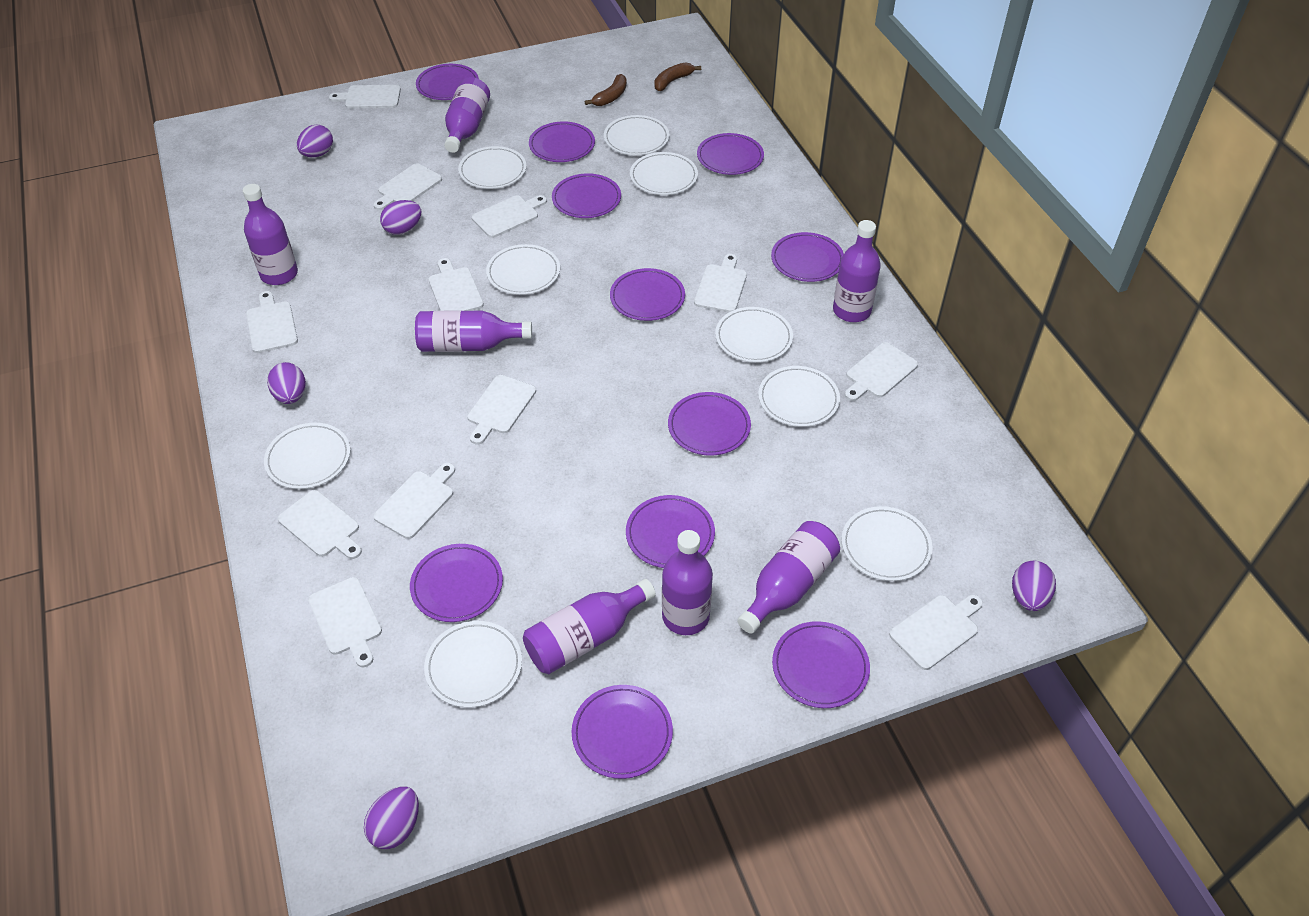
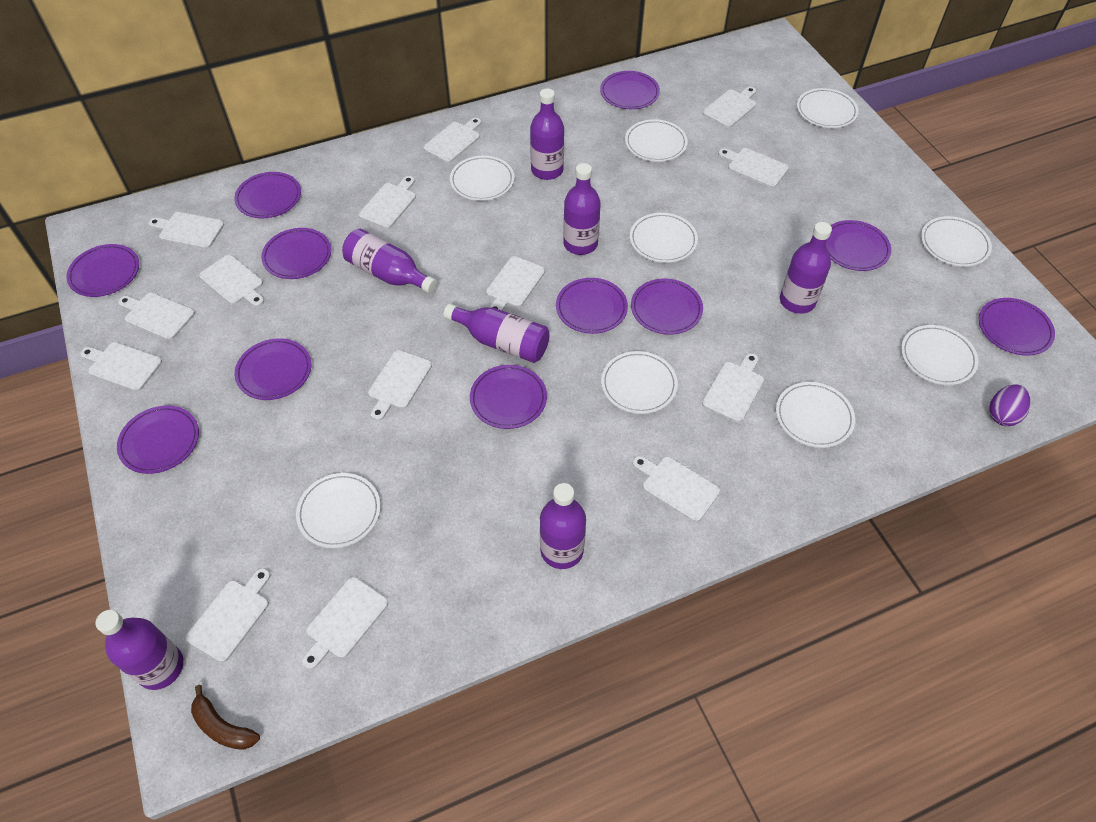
brown banana: [585,74,627,106] [654,62,701,91] = 2 -> [191,685,260,750] = 1
purple egg: [267,362,306,404] [297,124,333,157] [364,786,419,849] [380,200,421,235] [1012,561,1056,611] = 5 -> [989,384,1031,426] = 1
white cutting board: [246,291,298,353] [278,490,362,559] [308,577,382,667] [329,85,401,109] [373,163,442,210] [373,463,455,539] [429,258,484,311] [467,375,536,445] [472,195,547,238] [694,254,747,312] [845,342,918,401] [889,595,983,670] = 12 -> [80,342,162,391] [118,293,195,340] [148,212,224,249] [186,568,270,662] [199,255,264,307] [302,577,388,669] [359,176,416,229] [368,350,432,421] [423,118,481,163] [486,256,545,311] [633,456,720,522] [702,353,764,422] [703,87,756,128] [718,148,789,188] = 14

